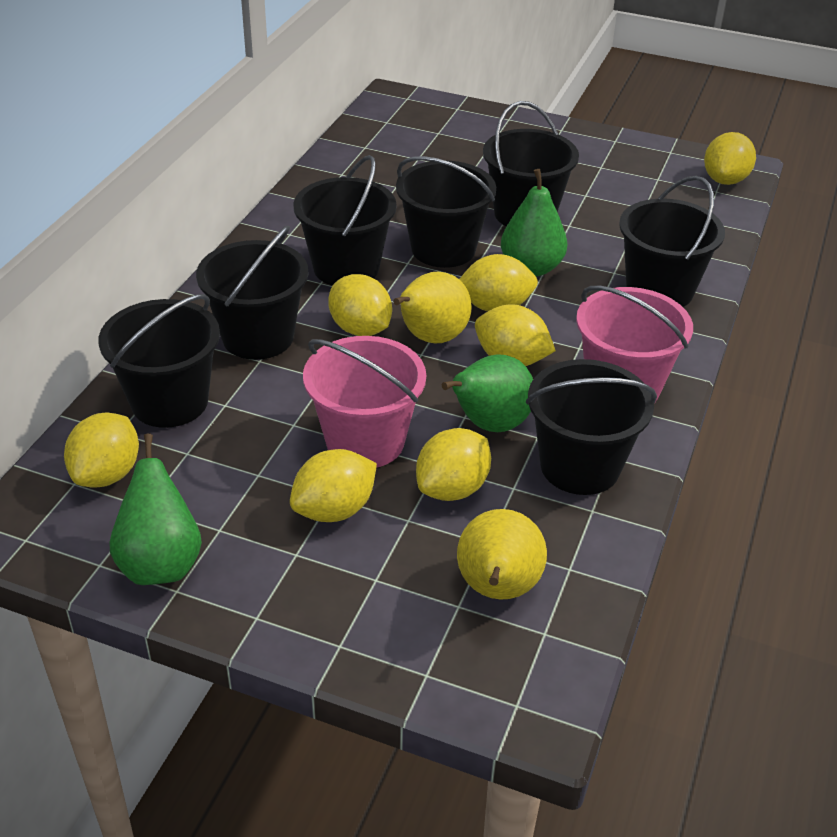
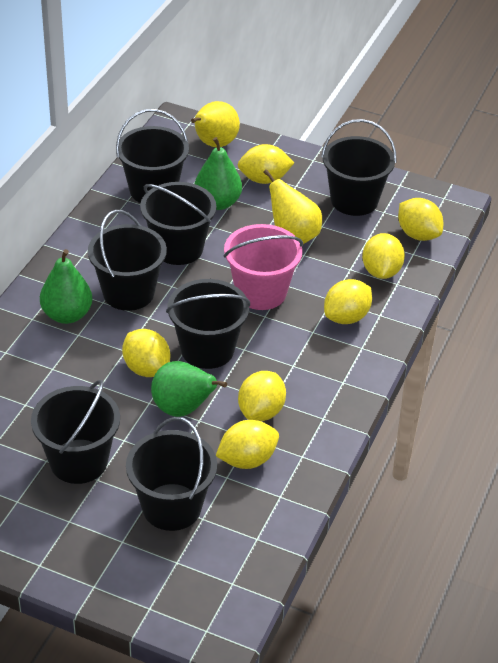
pink bucket: [303,336,426,468] [576,286,693,402] = 2 -> [223,224,303,310] = 1

